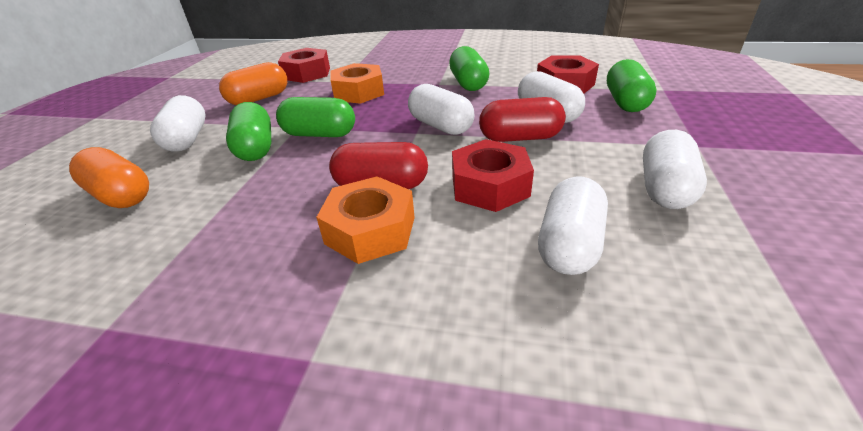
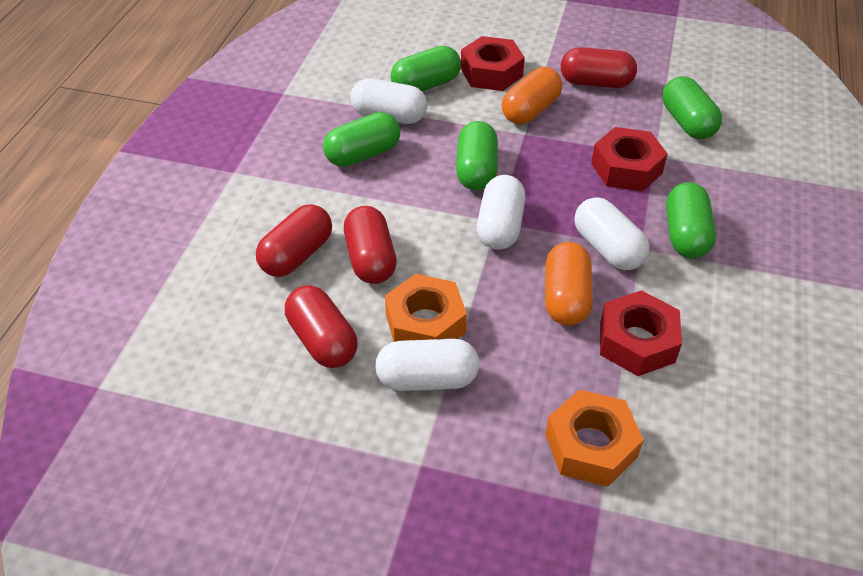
green capsule: [226,102,271,161] [276,97,355,137] [449,46,489,91] [607,59,657,112] = 4 -> [323,112,400,167] [391,46,461,91] [456,121,498,190] [662,76,722,139] [666,182,716,258] = 5
red capsule: [329,142,428,189] [479,97,566,142] = 2 -> [256,204,332,277] [285,285,358,368] [344,206,397,284] [561,47,637,88] = 4
white capsule: [150,95,206,152] [408,84,474,135] [518,71,585,123] [538,176,608,275] [643,130,707,209] = 5 -> [350,78,427,124] [375,339,479,391] [477,175,526,250] [574,197,650,270] = 4

